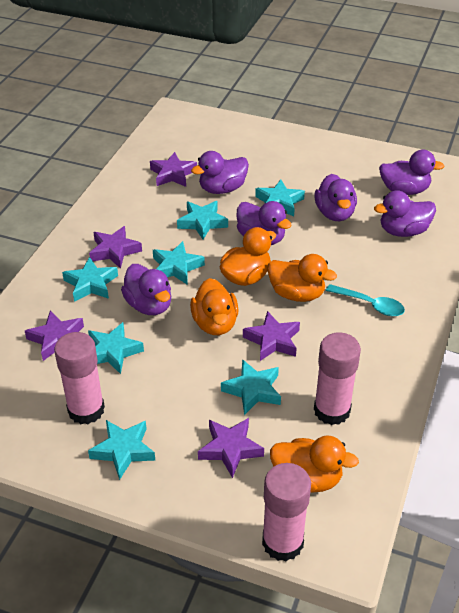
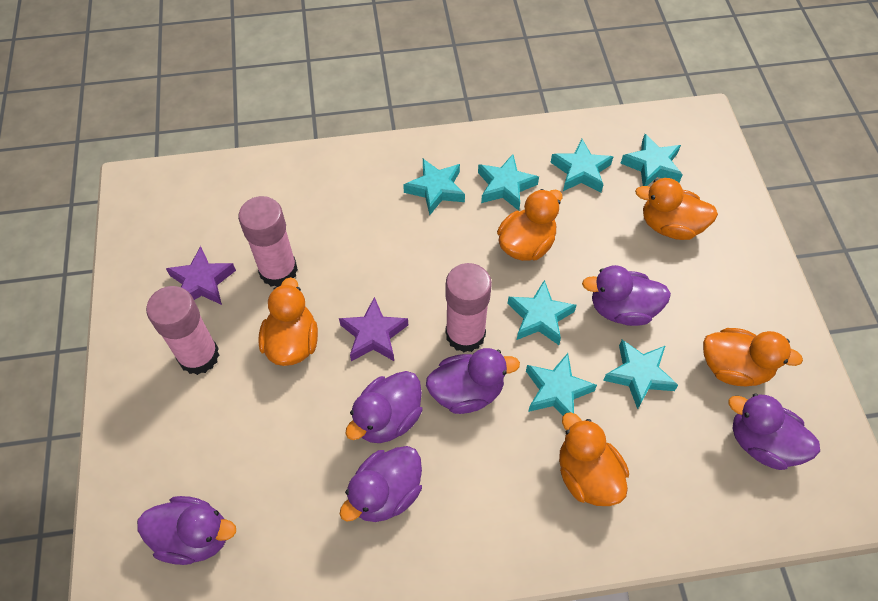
orange duck: [190,278,239,335] [220,227,276,286] [267,254,337,302] [270,435,359,492] = 4 -> [258,277,318,366] [497,189,562,261] [559,412,629,506] [635,178,718,240] [703,328,803,386] = 5
purple star: [25,310,84,361] [89,226,142,269] [150,152,197,187] [198,418,264,478] [243,311,300,361] = 5 -> [166,246,236,305] [339,297,408,361] = 2
turquoise spoon: [326,284,405,316] = 1 -> none = 0

